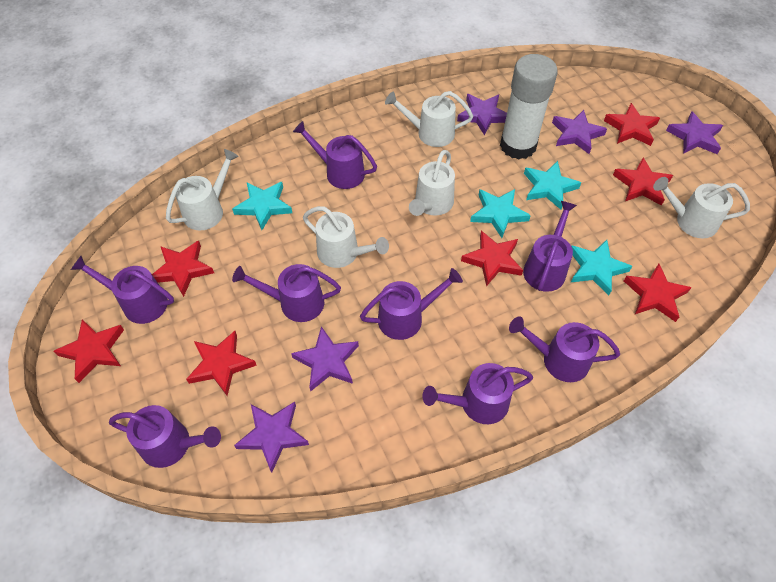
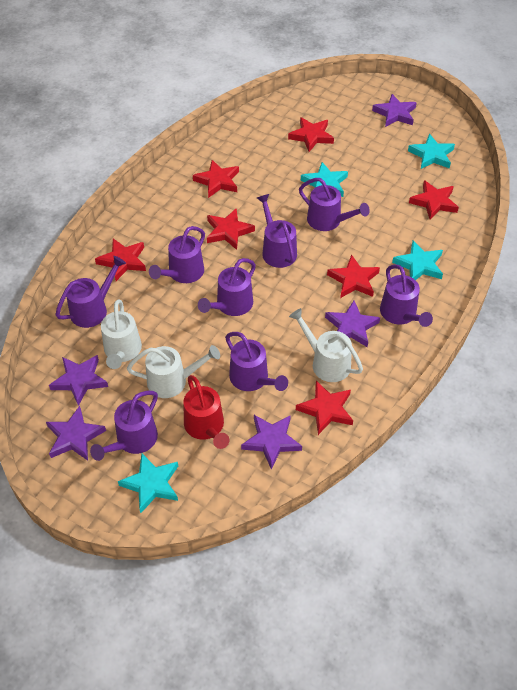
red watering can: none = 0 -> [183,375,229,449] = 1
white glue stick: [500,54,558,159] = 1 -> none = 0
white watering can: [166,149,239,230] [303,206,389,268] [385,91,473,147] [409,150,455,216] [653,177,750,238] = 5 -> [101,300,142,369] [127,345,220,398] [289,308,363,382] = 3

